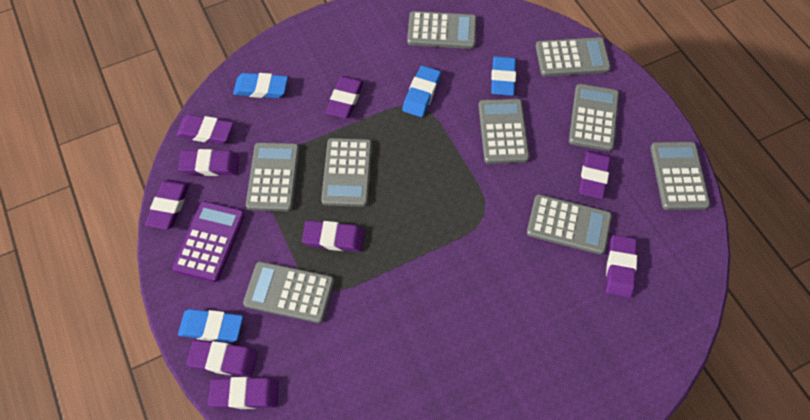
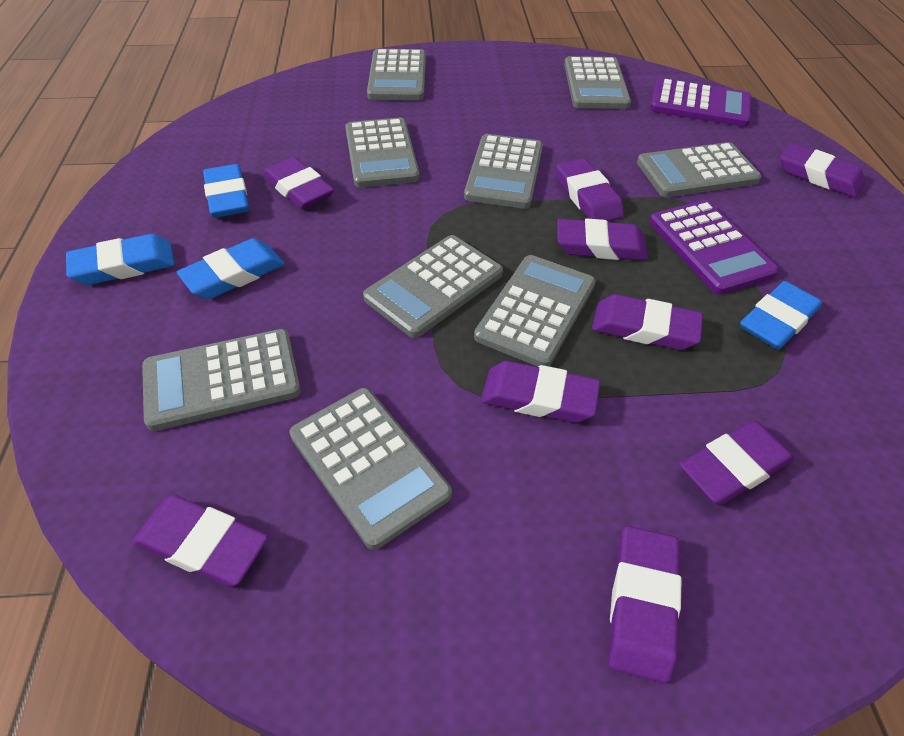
purple calculator: [172,201,245,282] = 1 -> [649,200,779,295] [650,78,751,127] = 2

